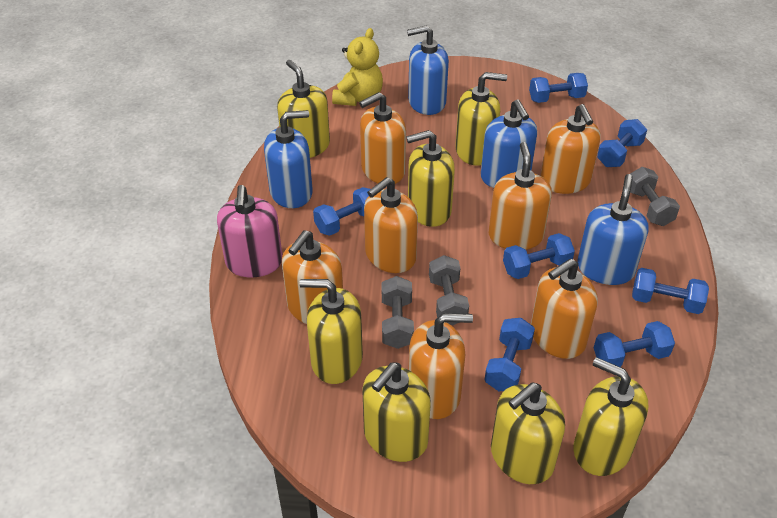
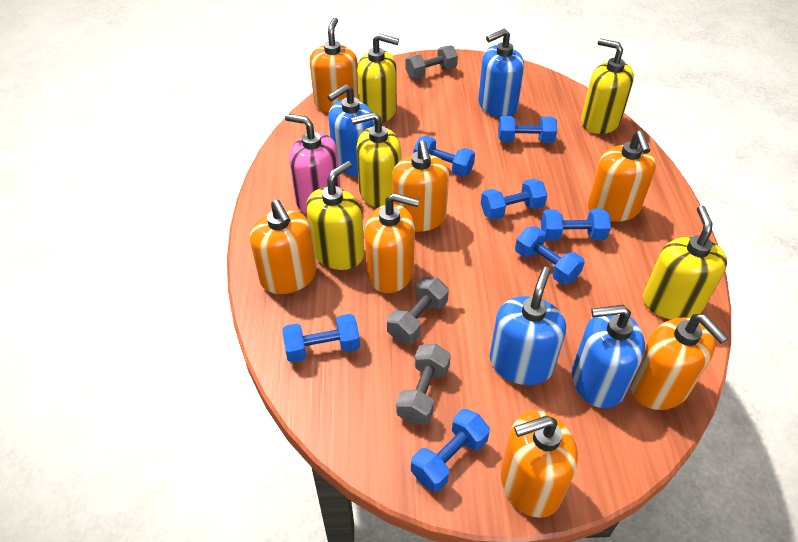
yellow soap dispenser: [277,60,330,158] [299,279,363,384] [363,362,431,462] [406,130,455,227] [455,72,507,166] [491,382,565,484] [573,357,648,476] = 7 -> [306,161,364,270] [351,112,401,208] [357,33,399,123] [581,38,634,134] [643,205,727,320] = 5
yellow teddy bear: [332,28,383,106] = 1 -> none = 0

